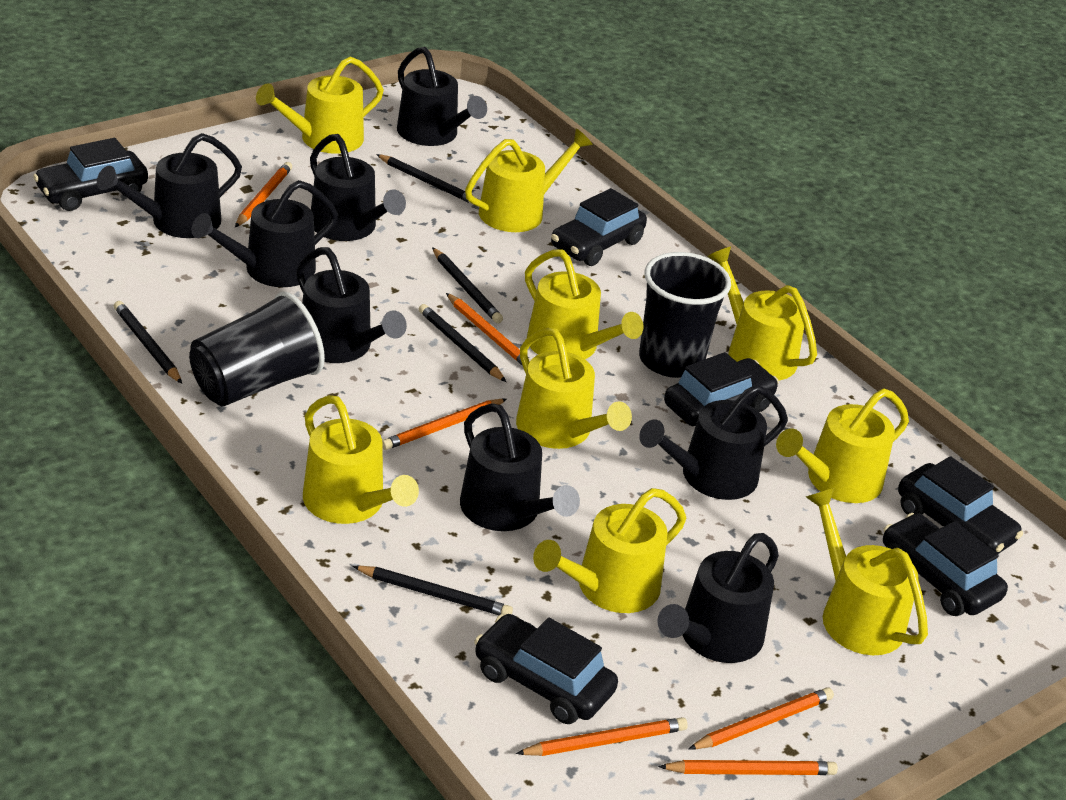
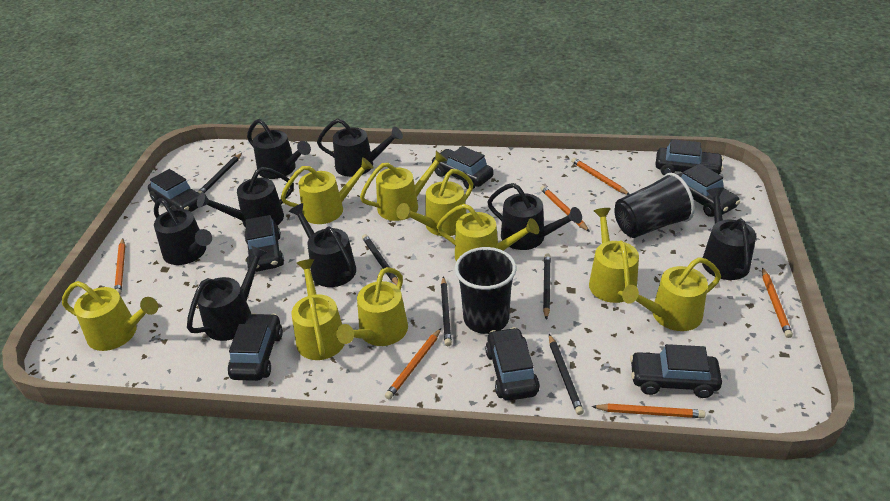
black car: [33,138,148,211] [474,614,618,724] [551,188,647,266] [664,352,779,426] [883,513,1008,616] [898,456,1023,554] = 6 -> [148,169,200,212] [228,313,283,381] [244,215,284,272] [431,146,494,189] [485,327,540,401] [630,344,722,398] [656,139,724,175] [678,164,740,217] = 8

